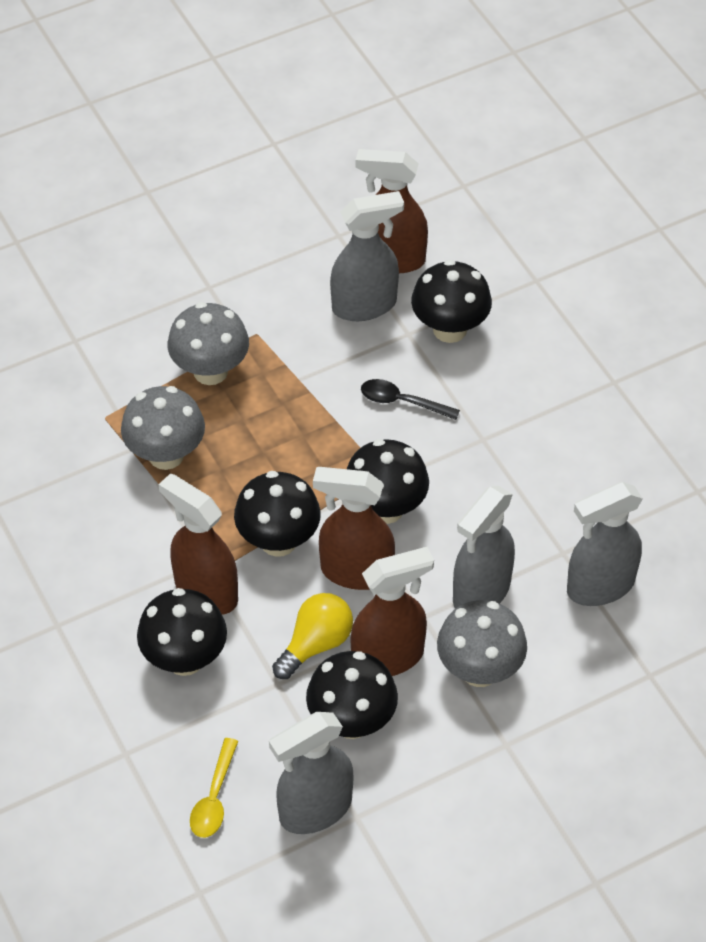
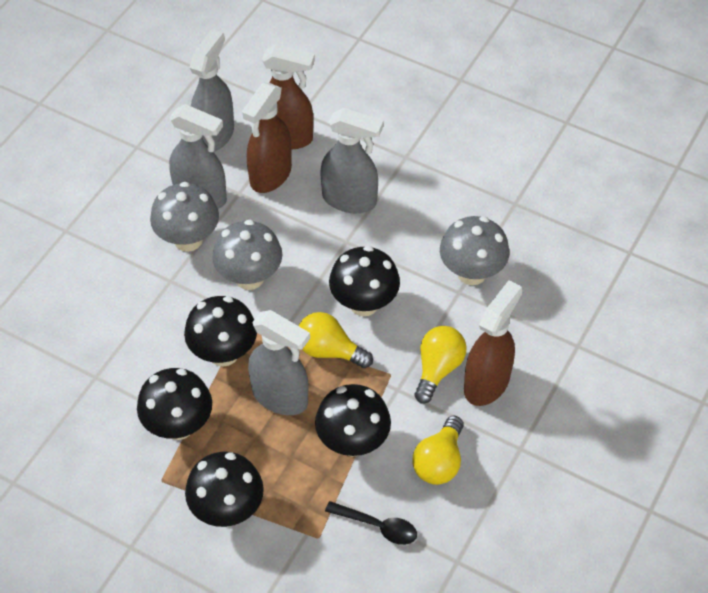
brown spray bottle: [158,474,238,615] [313,467,395,590] [351,547,434,676] [356,149,428,273] = 4 -> [242,83,292,193] [262,44,315,149] [464,280,522,406] = 3
yellow light bulb: [272,593,353,679] = 1 -> [299,312,373,368] [412,415,463,485] [415,326,467,404] = 3
yellow spoon: [190,738,238,838] = 1 -> none = 0

